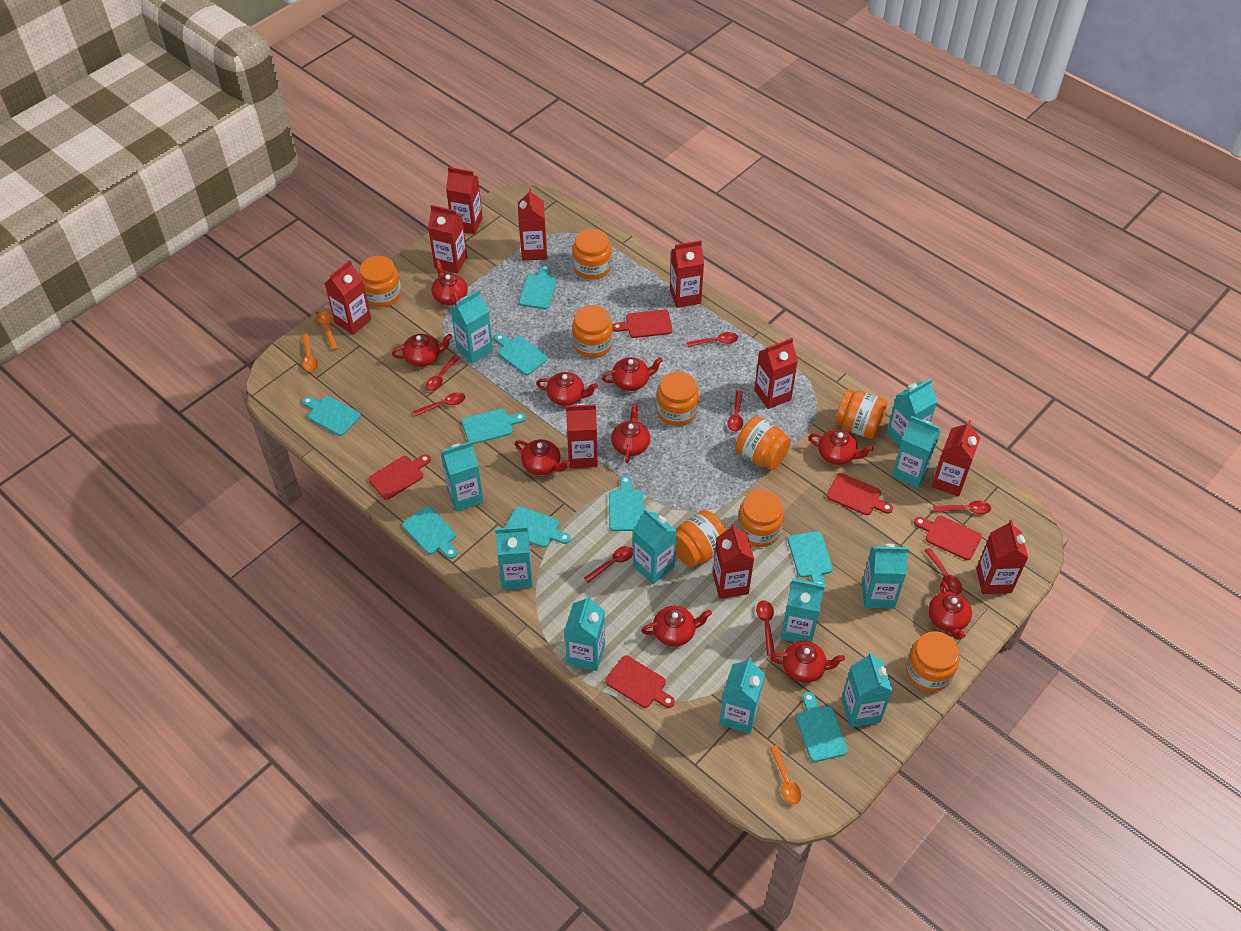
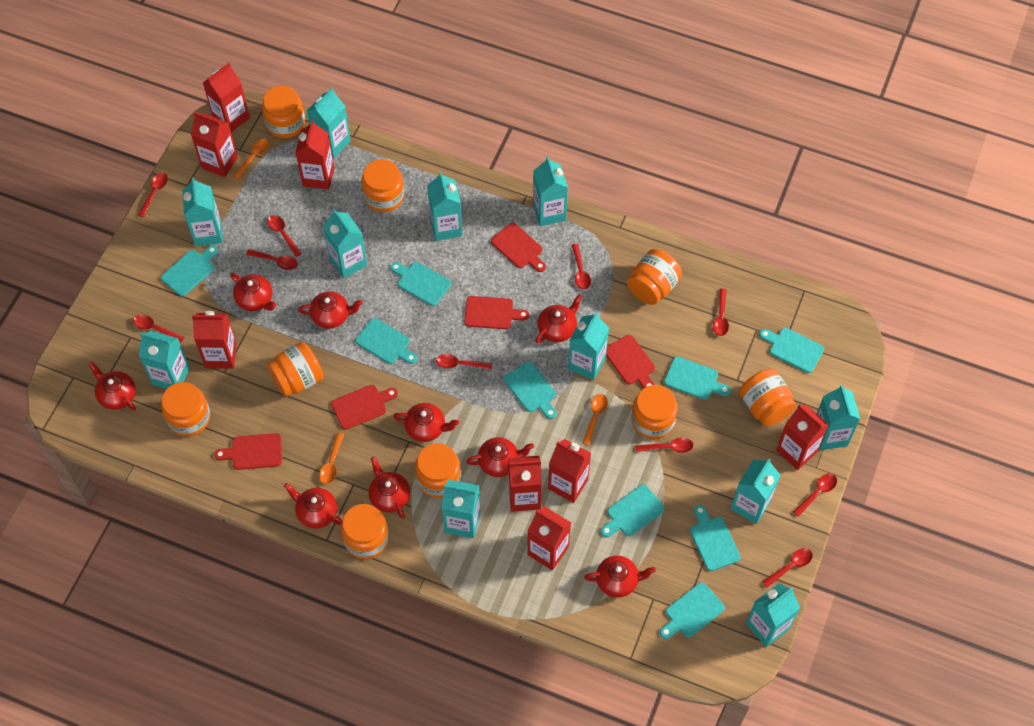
red carton: [325,260,371,335] [428,205,467,274] [446,167,483,234] [518,188,547,261] [566,404,598,469] [670,240,704,308] [713,523,754,599] [754,338,798,409] [931,420,980,497] [976,520,1028,594] = 10 -> [191,112,238,177] [192,311,237,369] [203,63,250,132] [295,120,334,190] [508,456,542,512] [527,506,571,570] [548,439,591,503] [776,405,829,470] = 8
red spoon: [413,392,465,416] [425,355,460,391] [584,546,633,583] [687,332,738,347] [727,391,743,432] [756,600,775,655] [924,548,962,594] [933,501,991,514] = 8 -> [133,314,184,343] [138,173,168,218] [246,249,298,270] [268,215,302,257] [436,354,492,370] [572,244,591,290] [635,437,693,453] [713,288,729,336] [762,548,813,588] [793,473,837,517] = 10
red teapot: [392,334,452,367] [432,260,468,306] [515,439,570,475] [536,372,598,406] [602,357,663,391] [611,404,650,463] [641,606,712,647] [770,641,845,683] [808,429,873,465] [928,581,972,640] = 10 -> [88,361,136,411] [230,273,277,311] [284,483,342,528] [298,291,363,329] [369,457,410,519] [393,403,459,442] [466,437,534,477] [535,294,582,344] [584,556,656,597] = 9

